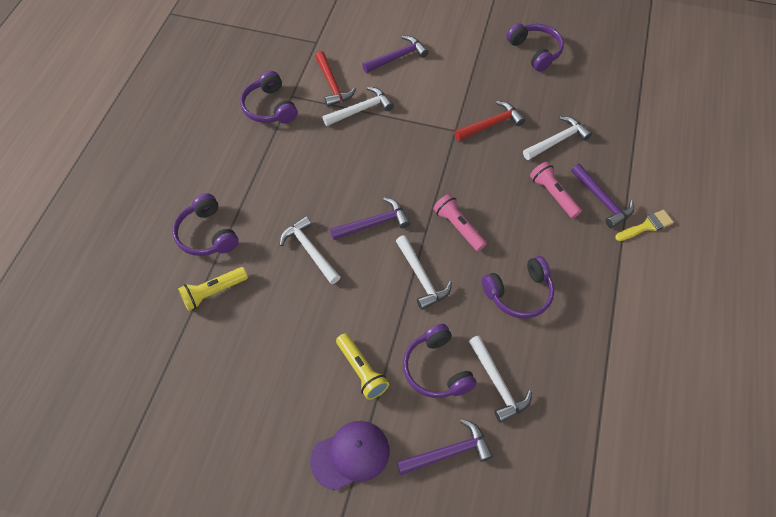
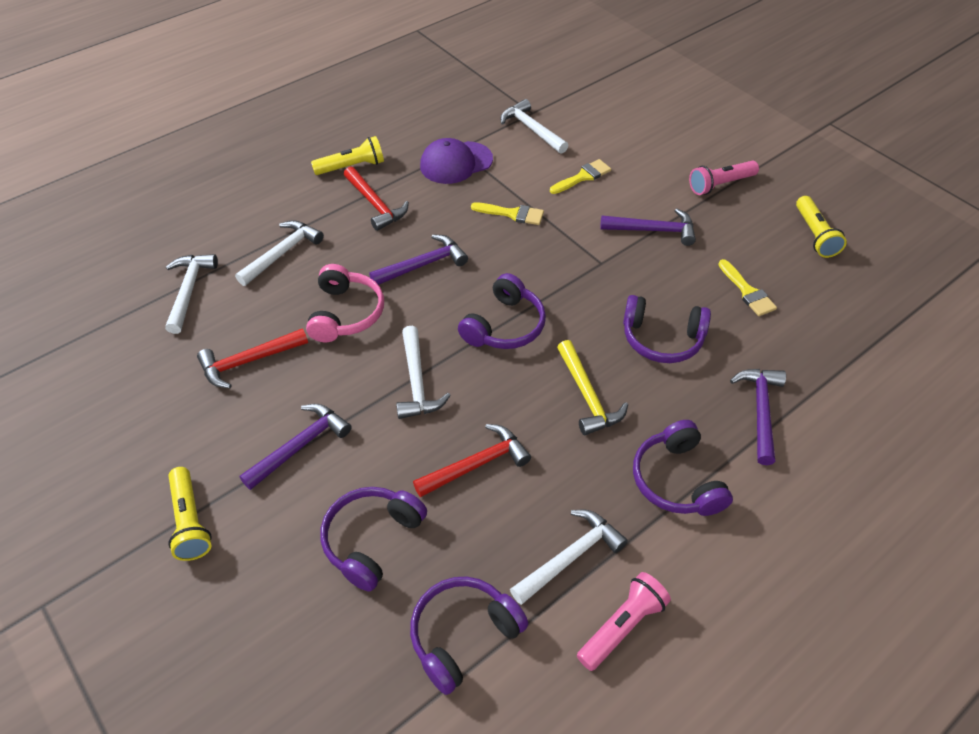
pink headphones: none = 0 -> [306,264,384,342] = 1
red hammer: [315,51,356,107] [454,101,525,141] = 2 -> [197,328,308,388] [344,166,409,231] [413,424,531,497] = 3
yellow brush: [615,210,674,241] = 1 -> [471,202,544,225] [550,159,611,194] [718,259,777,316] = 3
yellow flashlight: [178,267,248,311] [336,333,389,400] = 2 -> [168,467,212,561] [311,136,384,175] [796,196,847,258] = 3
yellow hammer: none = 0 -> [557,340,628,435] = 1

